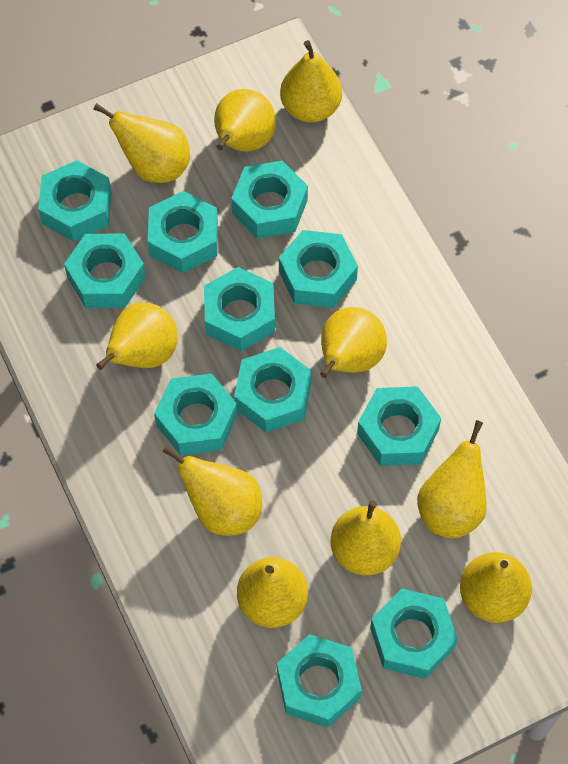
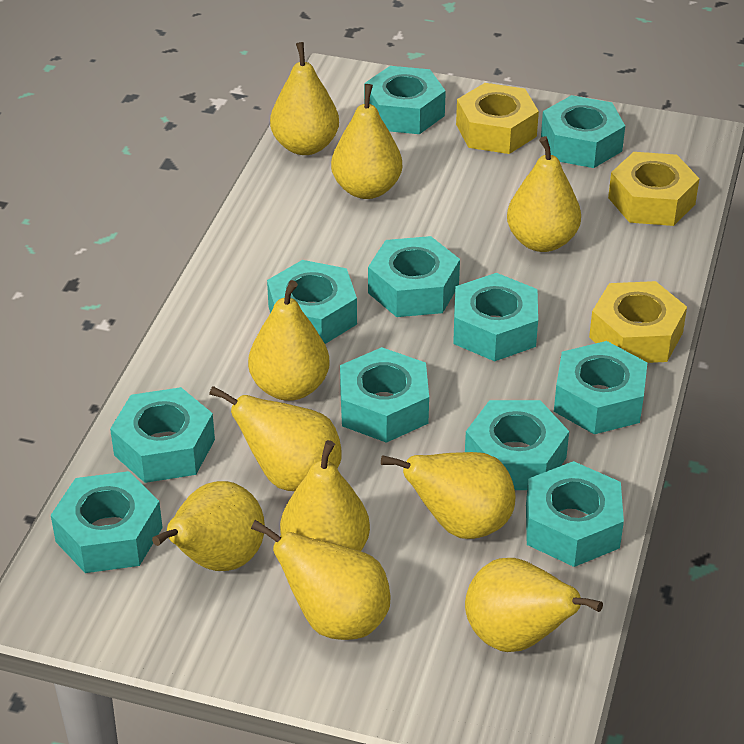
yellow nut: none = 0 -> [456,83,539,154] [589,281,687,363] [608,152,700,226] = 3

